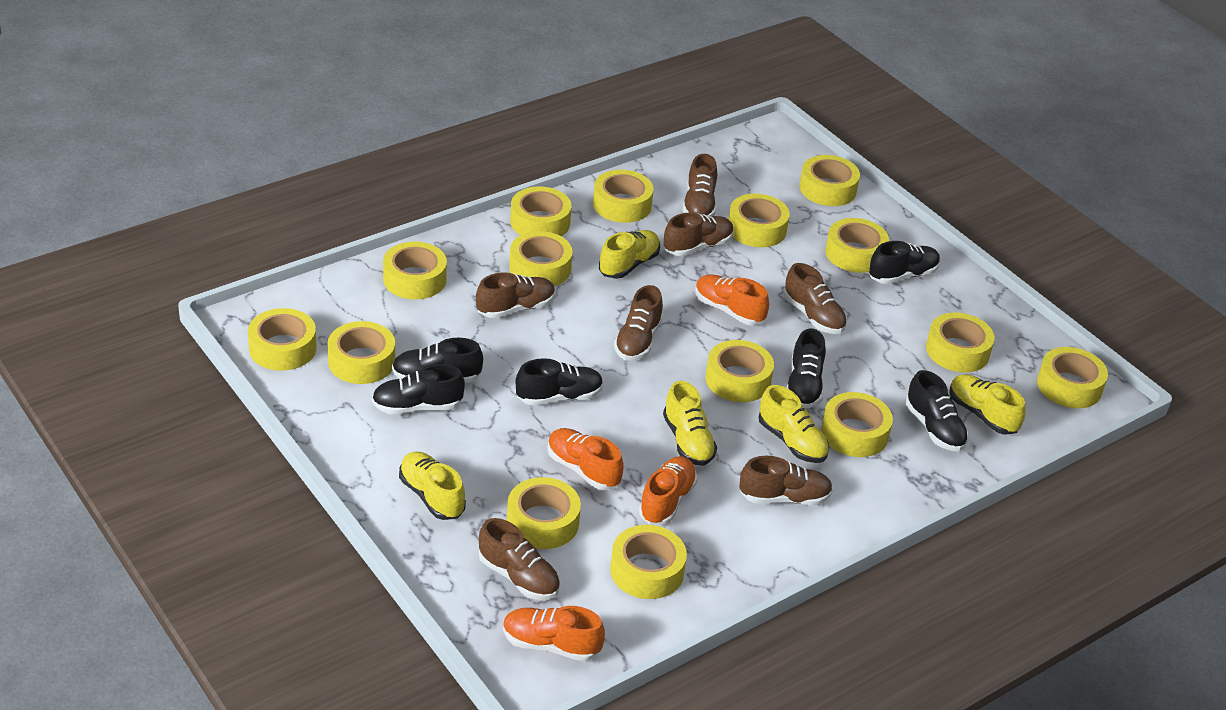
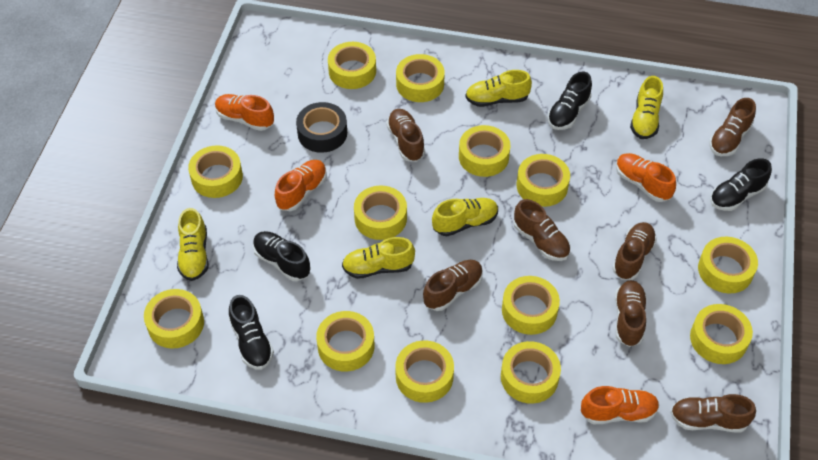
black shoe: [372,364,465,414] [392,338,483,383] [516,358,603,405] [786,329,826,408] [869,241,940,284] [906,370,969,451] = 6 -> [229,295,274,369] [253,231,311,281] [547,71,592,130] [710,158,772,211] = 4
black tape: none = 0 -> [296,102,347,153] = 1
yellow tape: [248,308,317,371] [327,321,395,384] [383,242,447,299] [507,477,581,549] [509,231,573,286] [510,186,571,236] [593,170,654,223] [610,525,687,599] [706,340,774,402] [729,194,790,247] [799,155,860,206] [821,392,893,457] [825,218,889,273] [926,312,995,372] [1037,347,1108,408] = 15 -> [144,289,204,349] [188,145,243,198] [316,311,374,372] [328,42,376,89] [354,186,407,240] [395,340,454,403] [396,54,445,102] [459,125,511,177] [501,341,561,404] [502,276,560,335] [517,154,570,207] [690,304,753,364] [698,237,758,293] = 13

